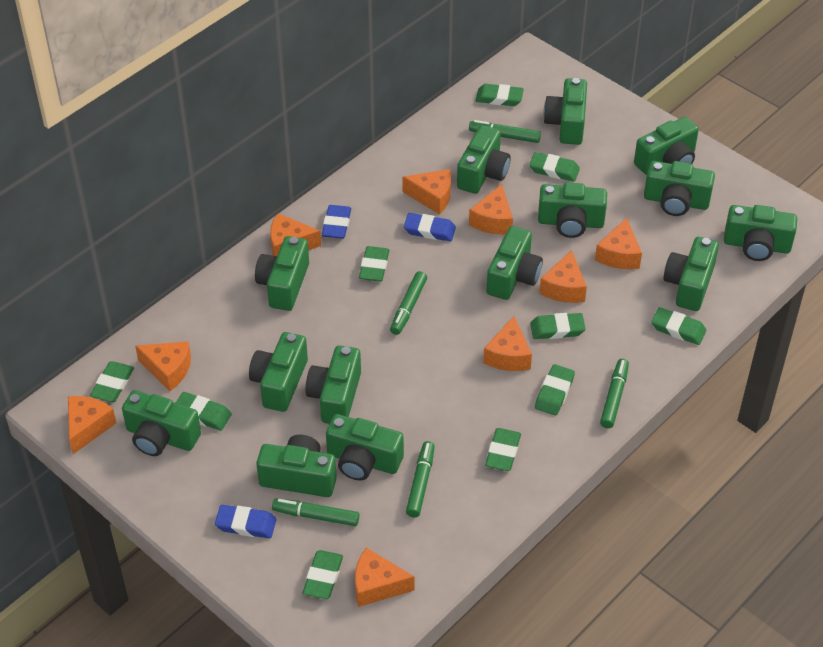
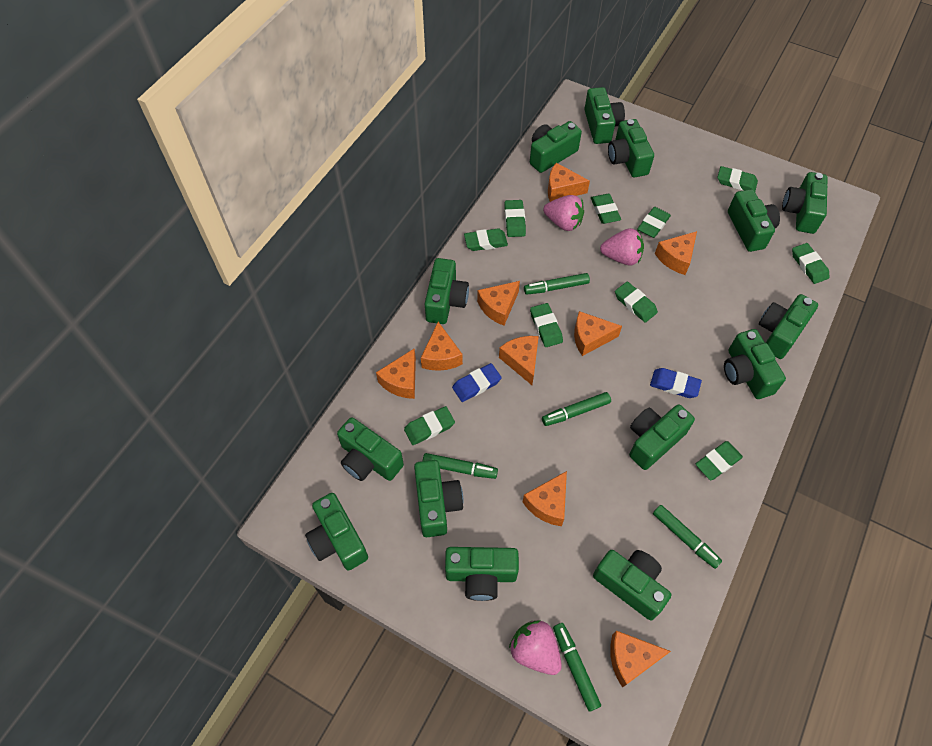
blue eraser: [215,505,277,538] [322,205,351,239] [404,213,456,241] = 3 -> [452,363,502,402] [650,368,702,398] = 2
pink strawberry: none = 0 -> [509,620,562,675] [543,195,584,231] [600,228,644,266] = 3

